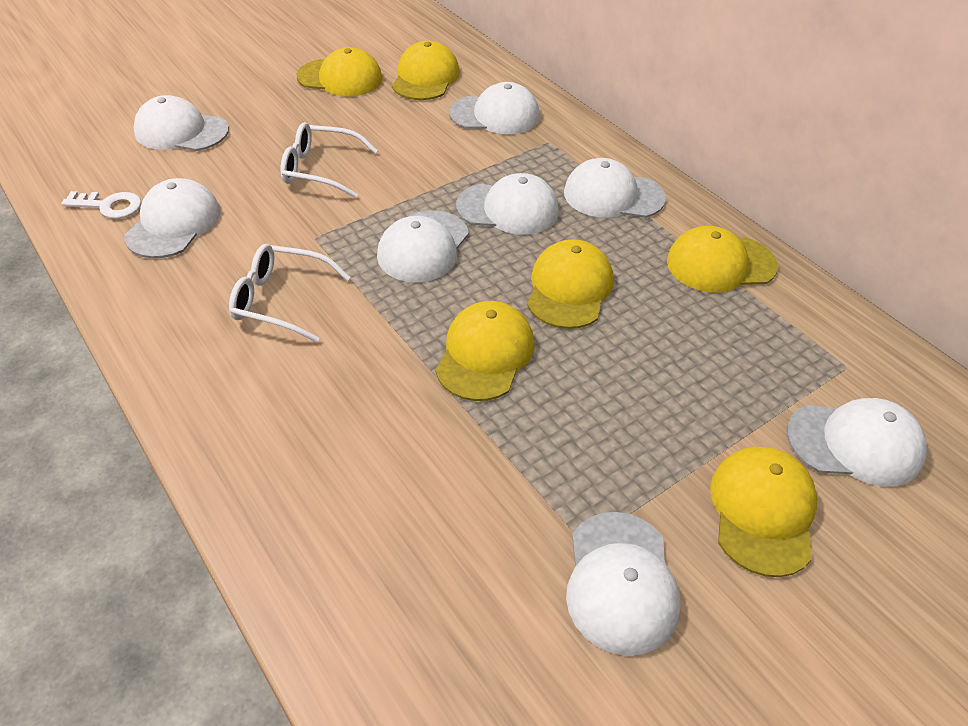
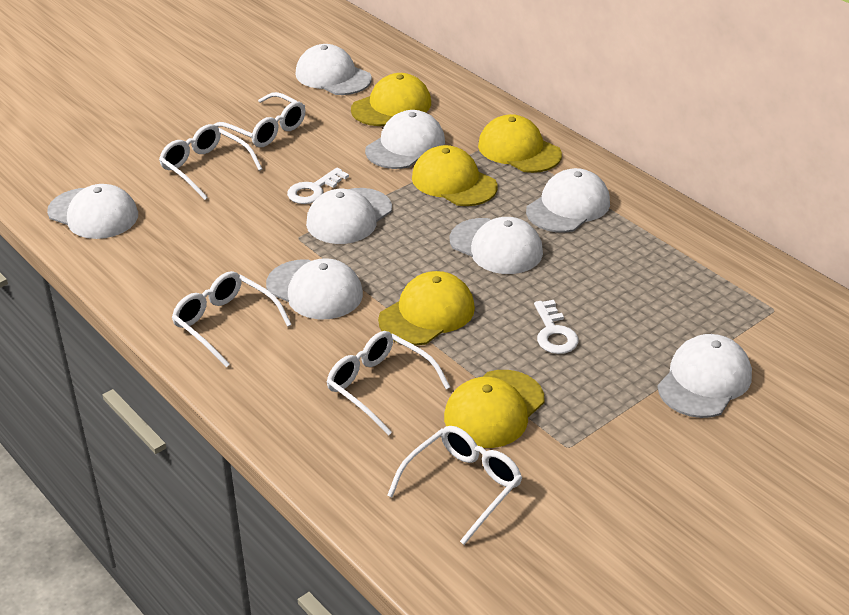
white glasses: [229,244,351,342] [281,122,378,198] = 2 -> [159,124,262,200] [171,271,292,367] [214,92,305,147] [327,331,450,436] [387,426,522,545] = 5
white key: [61,191,142,219] = 1 -> [287,168,349,204] [534,300,579,354] = 2
yellow cap: [296,47,383,97] [392,41,460,100] [435,301,535,401] [527,239,613,329] [667,226,778,293] [710,446,818,577] = 6 -> [351,73,431,126] [378,271,475,345] [412,145,498,206] [444,370,545,448] [478,114,562,173] = 5

